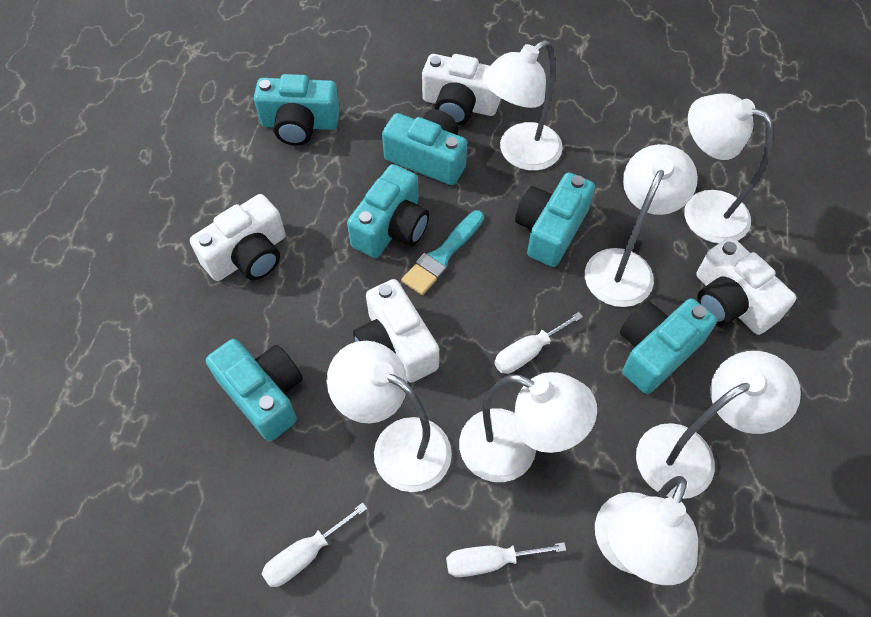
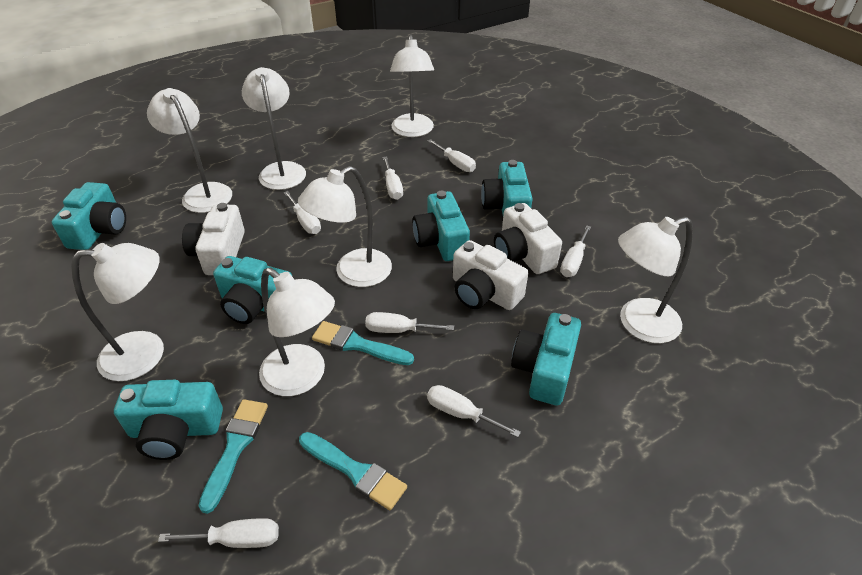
turquoise brush: [402,210,484,295] = 1 -> [199,399,268,514] [299,432,407,510] [312,321,414,365] = 3
white camera: [190,194,285,281] [353,279,439,383] [422,54,501,125] [696,237,796,335] = 4 -> [182,203,245,275] [453,240,528,310] [494,203,562,274] = 3
white screwdriver: [262,502,368,587] [446,542,566,577] [494,312,583,374] = 3 -> [158,518,279,548] [283,191,321,234] [365,312,454,333] [383,156,403,200] [427,385,521,437] [428,139,476,172] [560,225,591,277] = 7

